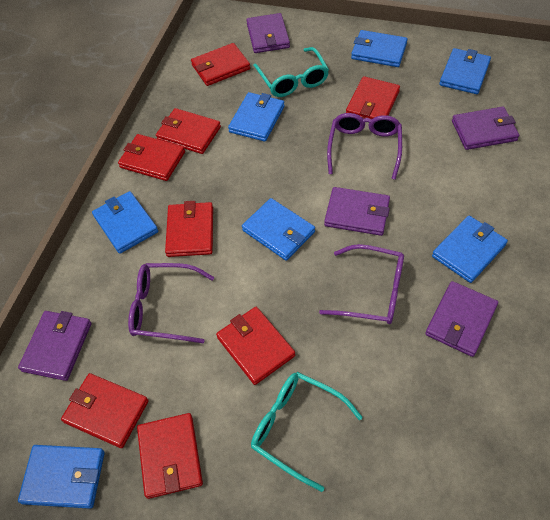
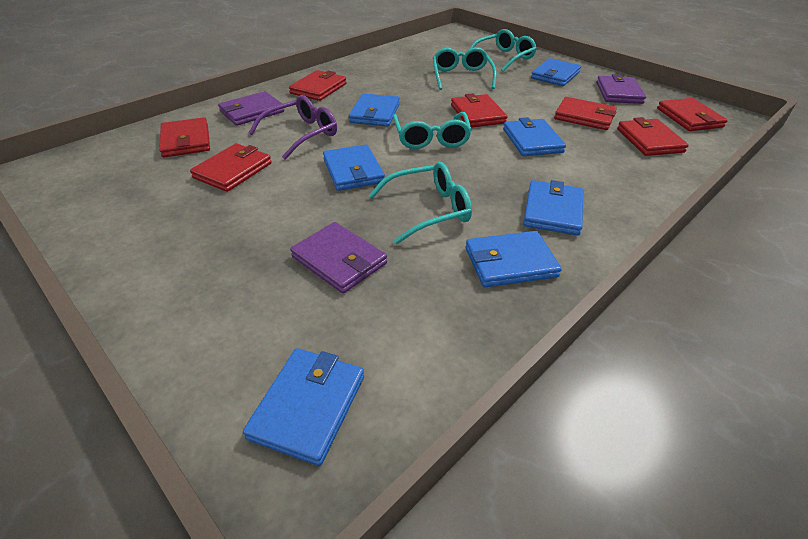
purple glasses: [128,263,214,343] [319,244,404,324] [327,113,402,180] = 3 -> [249,95,337,160] = 1
purple wallet: [18,311,91,381] [246,13,290,53] [324,187,390,236] [425,281,498,357] [452,107,519,150] = 5 -> [218,91,284,126] [290,222,387,294] [596,74,646,104] = 3
red wallet: [61,373,149,448] [118,134,185,181] [137,413,203,499] [156,108,221,154] [165,201,213,257] [191,43,250,86] [216,307,295,385] [346,76,400,119] = 8 -> [159,117,210,157] [190,143,272,192] [289,70,347,101] [451,93,508,128] [554,97,617,130] [617,117,689,156] [657,98,728,131] = 7
turquoise glasses: [251,372,363,492] [253,47,329,97] = 2 -> [369,162,472,244] [393,112,472,149] [433,47,497,90] [470,29,537,72] = 4

